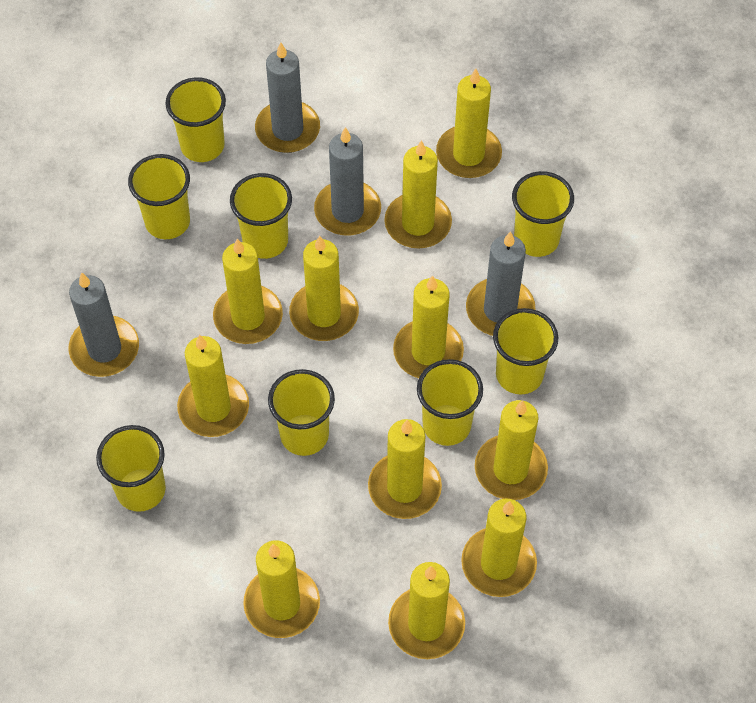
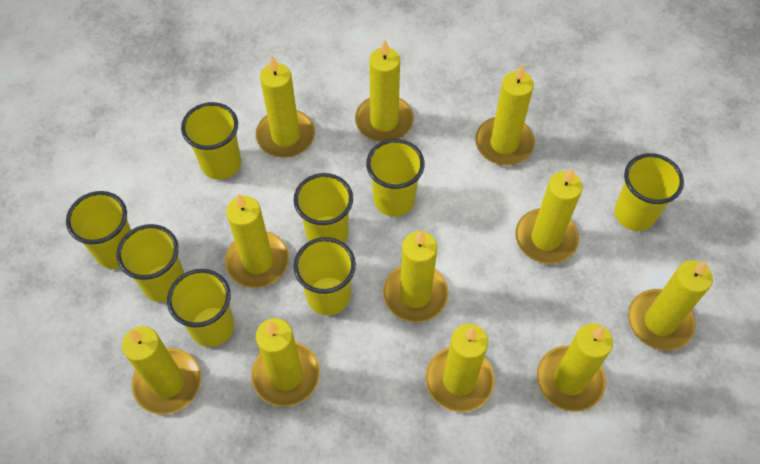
grey candle: [69,272,139,377] [255,42,320,153] [314,127,381,236] [466,231,535,336] = 4 -> none = 0

